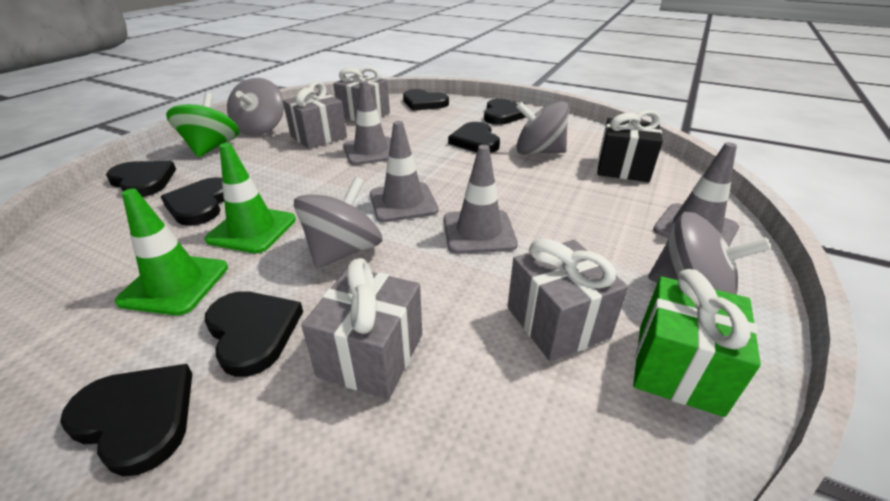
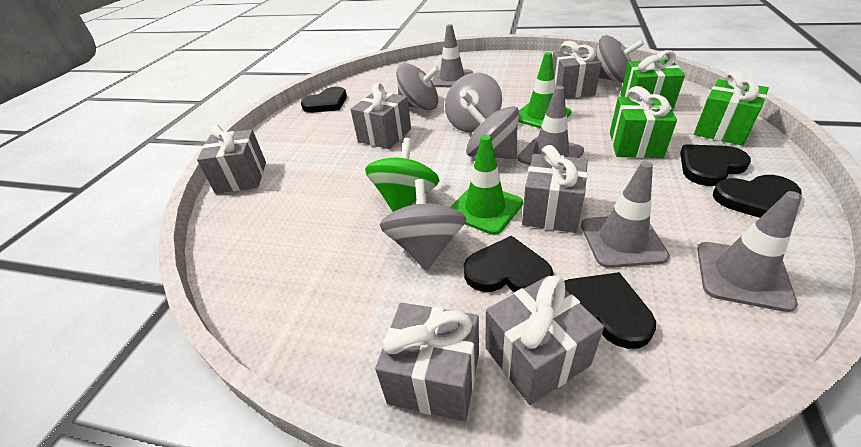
black gift: [597,110,663,182] = 1 -> none = 0
black heart: [60,364,192,476] [106,161,176,197] [161,177,224,226] [205,291,303,377] [403,89,449,111] [448,122,500,153] [484,99,526,125] = 7 -> [301,87,347,113] [464,236,553,292] [564,272,656,349] [680,144,751,186] [713,175,802,218] = 5
green gift: [633,269,761,417] = 1 -> [610,86,677,158] [620,50,685,111] [694,70,769,146] = 3
grey gift: [283,82,347,149] [301,258,422,399] [333,67,390,121] [507,238,629,361] = 4 -> [197,124,266,194] [350,83,411,149] [375,303,479,422] [485,275,604,405] [522,145,588,233] [552,41,602,99] = 6
grey spinning top: [227,78,284,136] [294,176,382,269] [516,101,569,154] [648,212,771,295] = 4 -> [380,179,466,270] [396,63,440,110] [445,73,502,132] [466,104,519,159] [596,35,644,83] = 5

